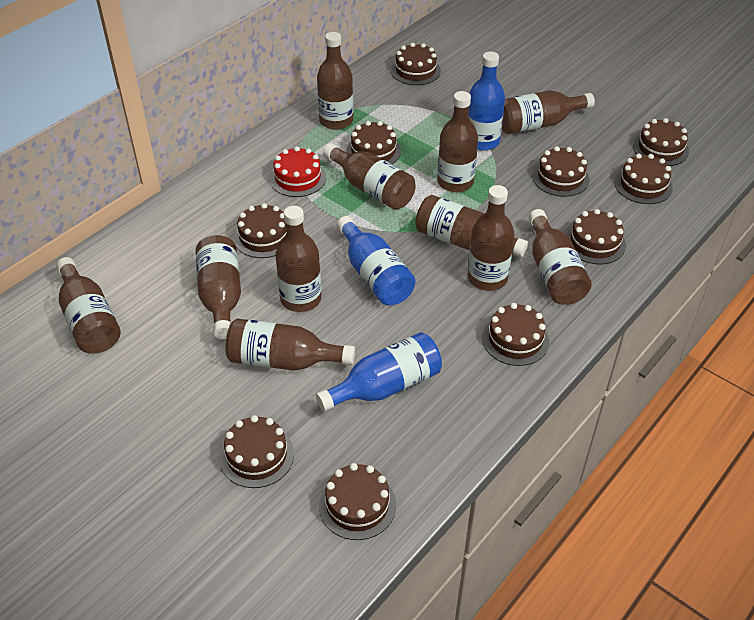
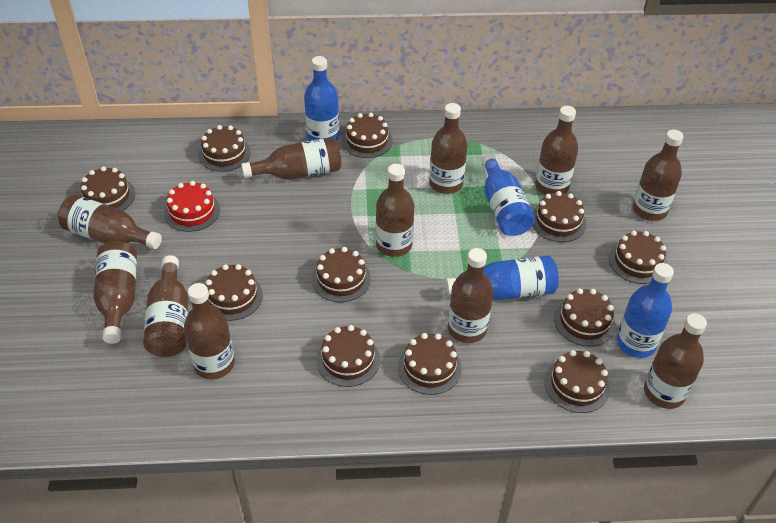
blue bottle: [316,332,442,412] [337,216,415,305] [468,51,505,151] = 3 -> [304,56,339,141] [446,255,559,300] [481,153,535,236] [617,263,674,358] = 4
brown cake: [220,415,294,488] [234,203,287,258] [319,463,396,540] [346,121,401,164] [391,43,441,85] [482,303,549,366] [532,146,589,197] [566,209,626,264] [615,154,673,204] [633,118,689,166] = 10 -> [80,166,135,210] [198,125,251,172] [206,264,263,321] [312,247,371,302] [316,325,380,387] [342,113,393,158] [398,333,462,395] [532,191,586,242] [545,350,610,413] [554,288,616,346] [609,230,667,284] = 11

